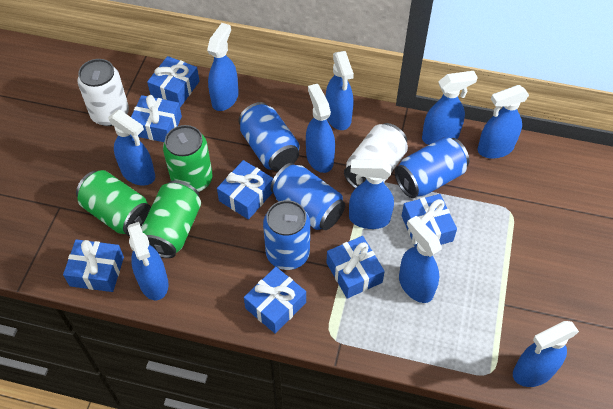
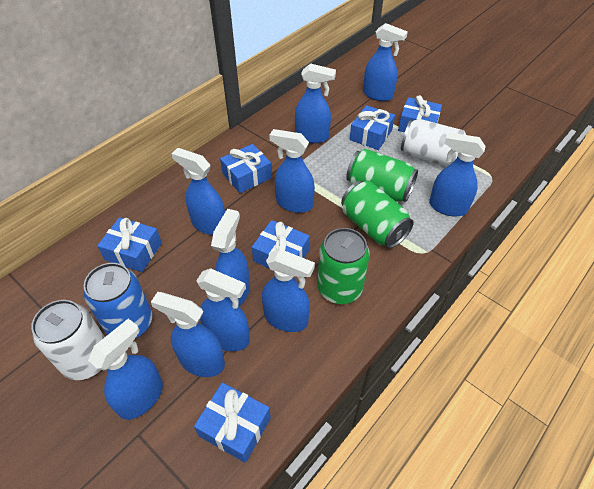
blue can: [238,102,300,171] [263,200,310,270] [270,163,345,230] [395,137,469,198] = 4 -> [84,263,152,338] = 1
blue gift: [63,239,124,292] [131,95,182,142] [147,56,199,107] [217,160,273,220] [244,267,306,334] [326,236,385,299] [402,194,457,247] = 7 -> [97,217,162,272] [194,382,271,463] [220,144,272,193] [252,220,310,271] [350,105,395,150] [398,95,442,132] = 6

